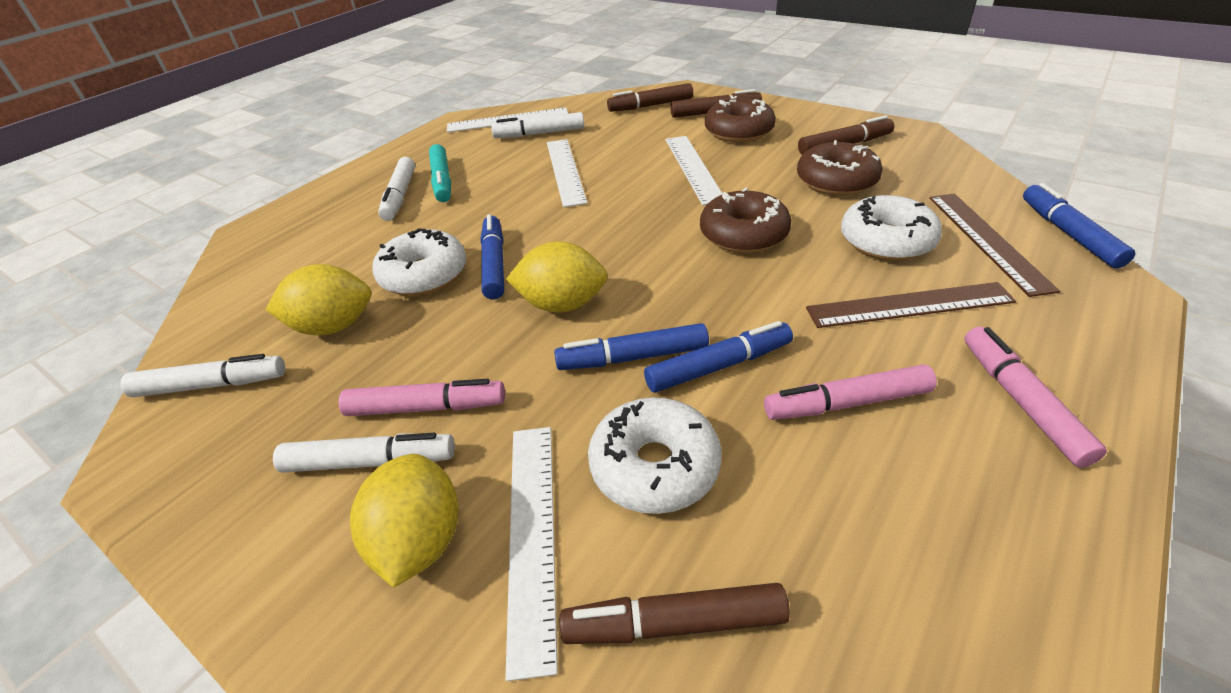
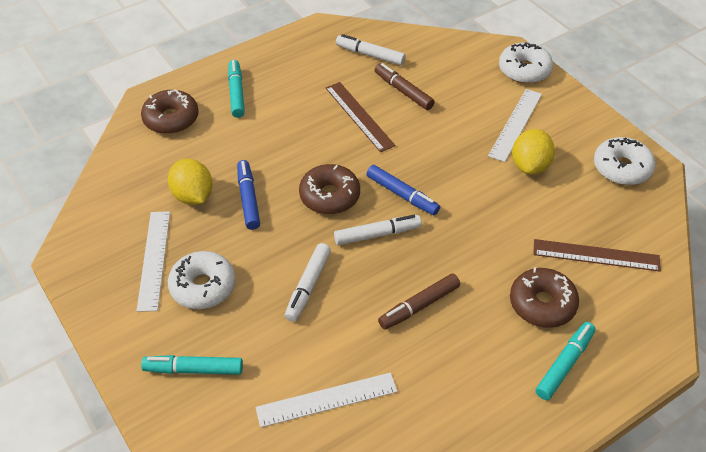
blue marker: [480,214,504,299] [554,323,709,370] [644,321,793,393] [1023,183,1135,268] = 4 -> [237,160,260,230] [367,165,440,215] = 2
brown marker: [560,583,790,644] [607,83,693,112] [670,89,762,118] [798,115,894,155] = 4 -> [375,63,435,110] [378,273,460,330] = 2
pink marker: [338,379,505,416] [764,364,937,420] [964,327,1107,468] = 3 -> none = 0
turquoise marker: [429,144,451,202] = 1 -> [141,355,243,375] [228,60,245,118] [535,322,596,400] = 3
white marker: [120,354,285,397] [273,433,455,473] [378,157,415,221] [491,112,584,138] = 4 -> [285,243,331,322] [334,215,421,245] [336,34,406,65] = 3
white ruler: [447,108,568,132] [505,427,558,681] [547,139,587,207] [666,136,723,206] = 4 -> [137,211,170,312] [255,372,398,427] [488,89,542,162] = 3
yellow lemon: [265,264,371,335] [350,454,458,587] [506,241,608,313] = 3 -> [168,159,213,205] [512,129,555,175] = 2

